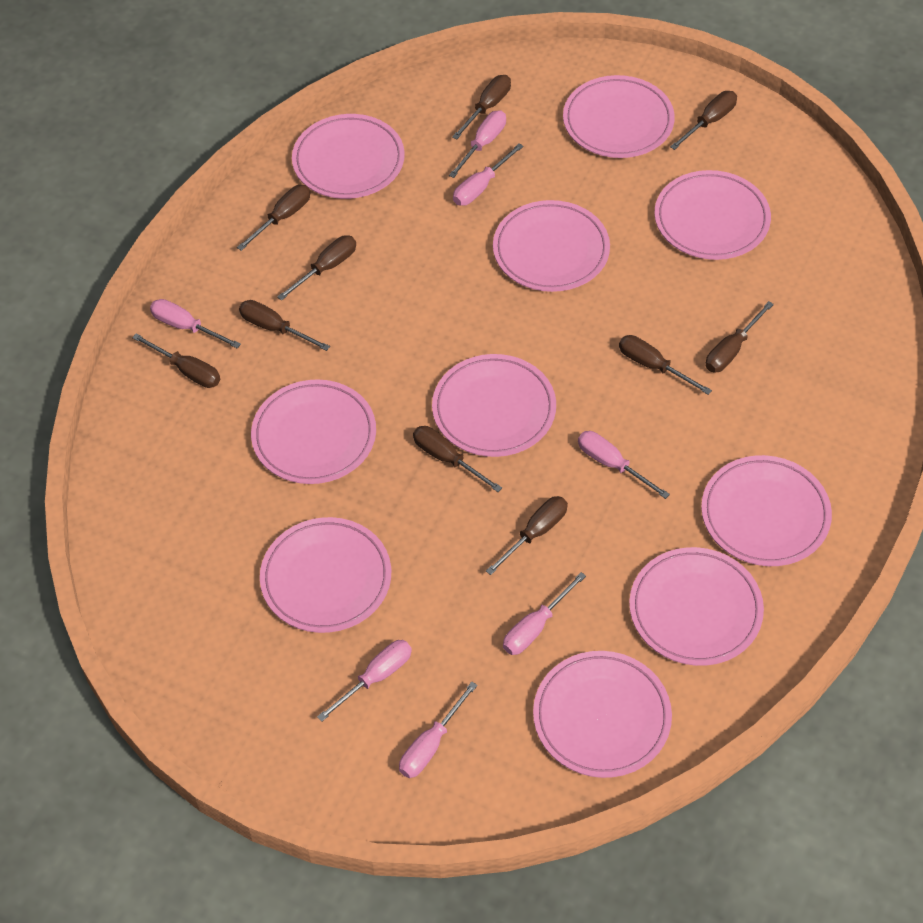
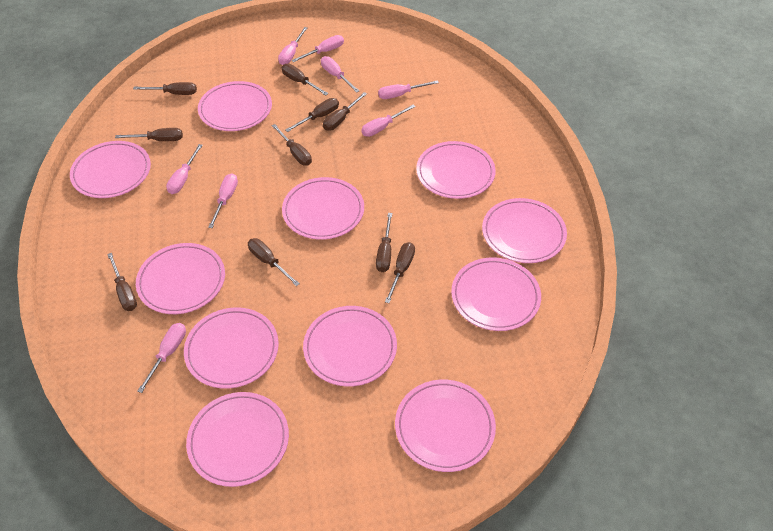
pink plate: [251,379,376,484] [260,517,391,633] [292,114,405,199] [432,354,556,457] [493,200,610,292] [533,651,672,778] [563,75,675,158] [629,547,764,666] [654,170,771,260] [701,455,832,566] = 10 -> [70,141,151,198] [136,243,225,314] [184,308,279,389] [186,392,289,487] [198,81,272,131] [282,177,364,240] [303,306,397,387] [395,380,496,472] [416,141,496,199] [451,257,541,331] [482,198,567,263] = 11
pink screwdriver: [150,299,241,349] [317,640,412,722] [399,682,478,778] [449,110,506,178] [453,143,523,206] [503,572,586,655] [578,431,670,499] = 7 -> [137,323,186,393] [166,144,203,194] [208,173,238,228] [278,27,307,65] [291,35,344,62] [321,56,359,93] [362,105,416,137] [378,80,439,99] = 8

